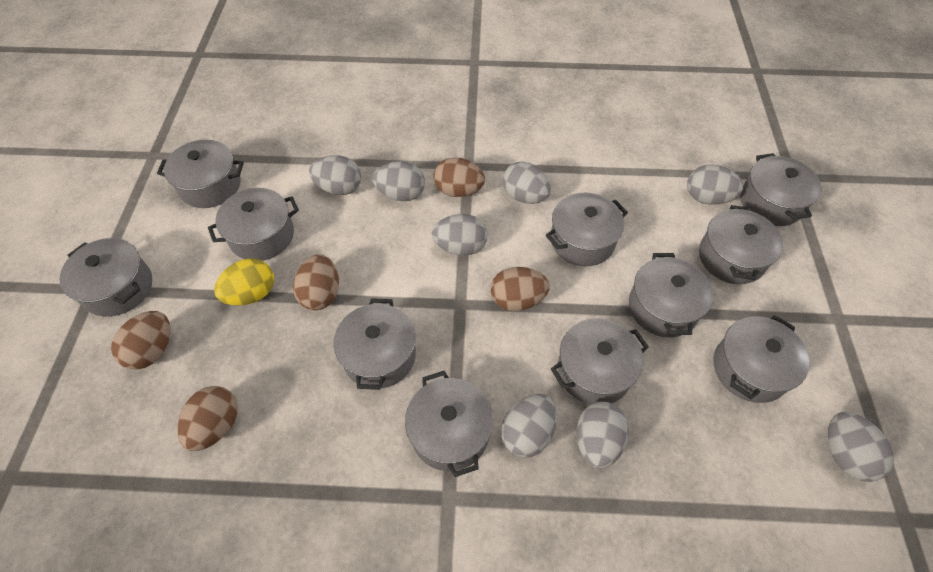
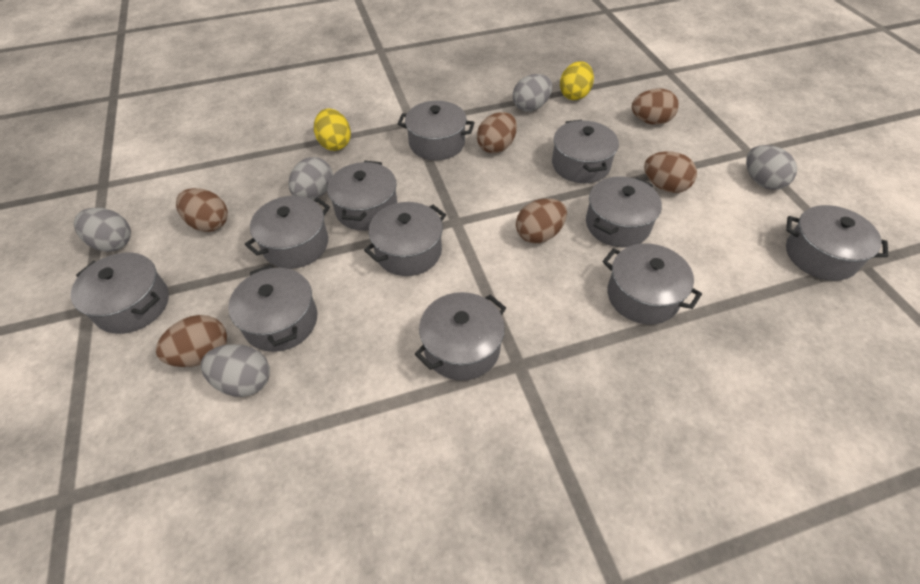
brown egg: [111,311,170,370] [178,386,238,451] [293,254,339,310] [434,157,485,197] [490,267,550,311] = 5 -> [156,315,227,367] [176,188,228,232] [477,112,517,153] [516,198,567,243] [632,88,679,125] [644,151,697,193] = 6
grey egg: [309,155,361,195] [373,161,425,201] [432,214,487,256] [501,394,557,458] [502,162,551,204] [577,401,629,469] [687,164,743,205] [827,412,894,482] = 8 -> [74,208,131,252] [201,344,270,397] [288,157,333,200] [513,74,552,112] [746,145,797,190] = 5
yellow egg: [214,259,274,306] = 1 -> [314,108,351,151] [560,61,594,100] = 2

